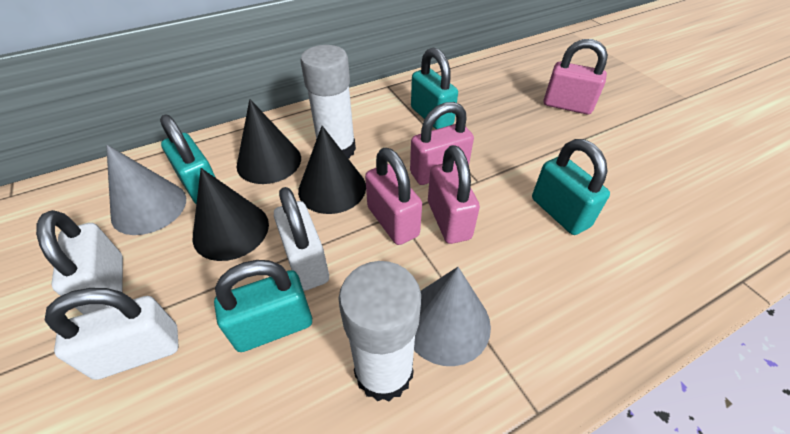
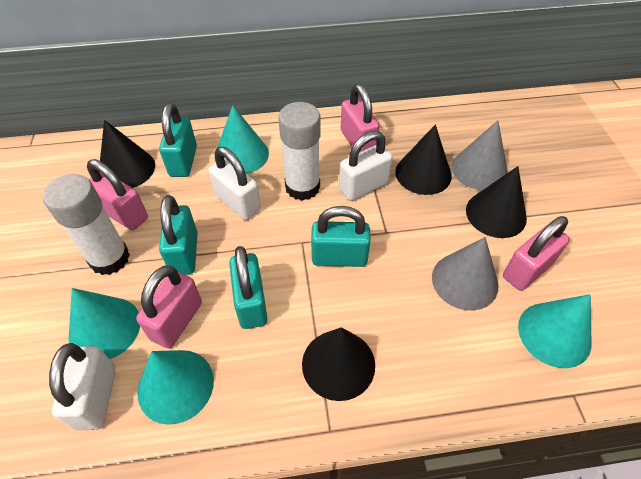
black cone: [192,168,269,261] [237,99,301,184] [298,126,366,214] = 3 -> [100,120,155,188] [302,327,375,401] [395,124,452,195] [466,166,527,238] = 4
turquoise cone: none = 0 -> [68,288,140,359] [137,350,214,425] [215,105,269,174] [518,294,592,368] = 4

